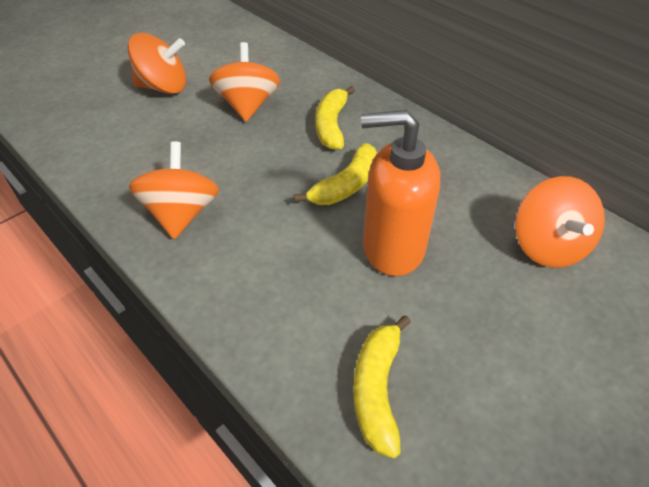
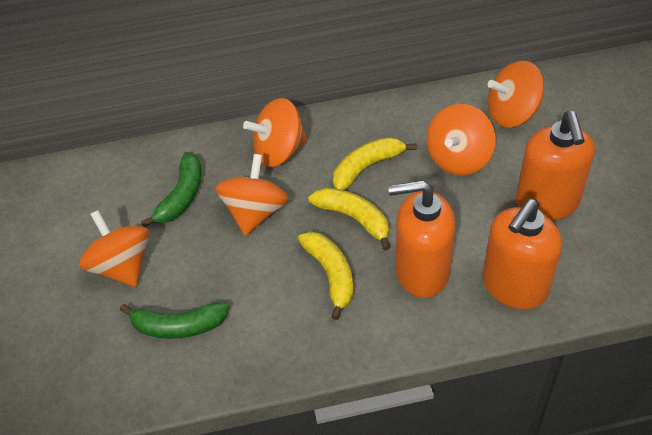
green banana: none = 0 -> [120,302,229,339] [141,152,201,227] = 2
orange soap dispenser: [361,110,440,276] = 1 -> [388,180,455,298] [482,199,562,309] [516,111,595,220] = 3
orange spinning top: [128,33,186,94] [129,141,219,239] [209,42,280,121] [515,176,605,268] = 4 -> [79,210,149,287] [215,154,289,236] [243,98,307,167] [427,104,496,175] [488,61,544,127] = 5

